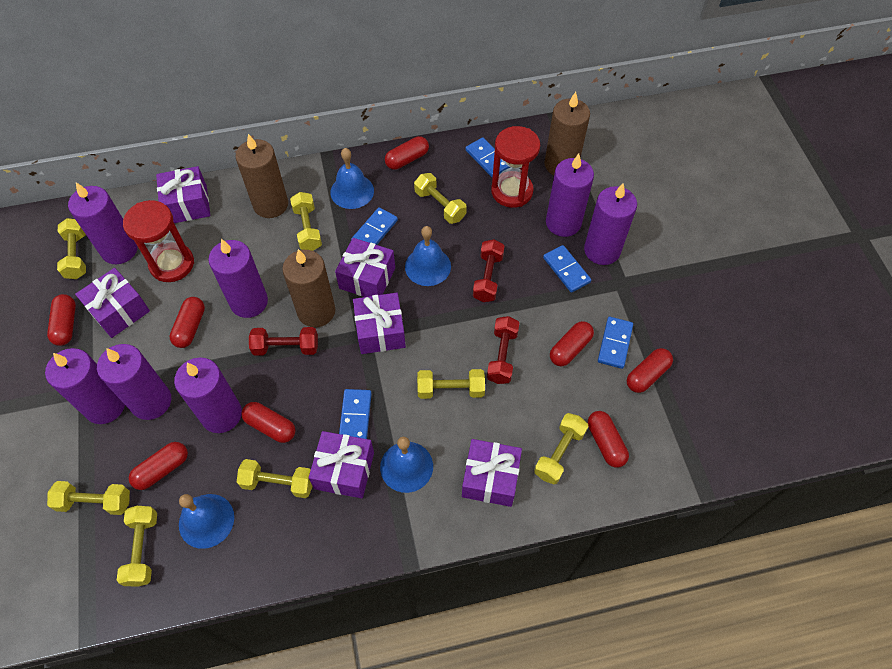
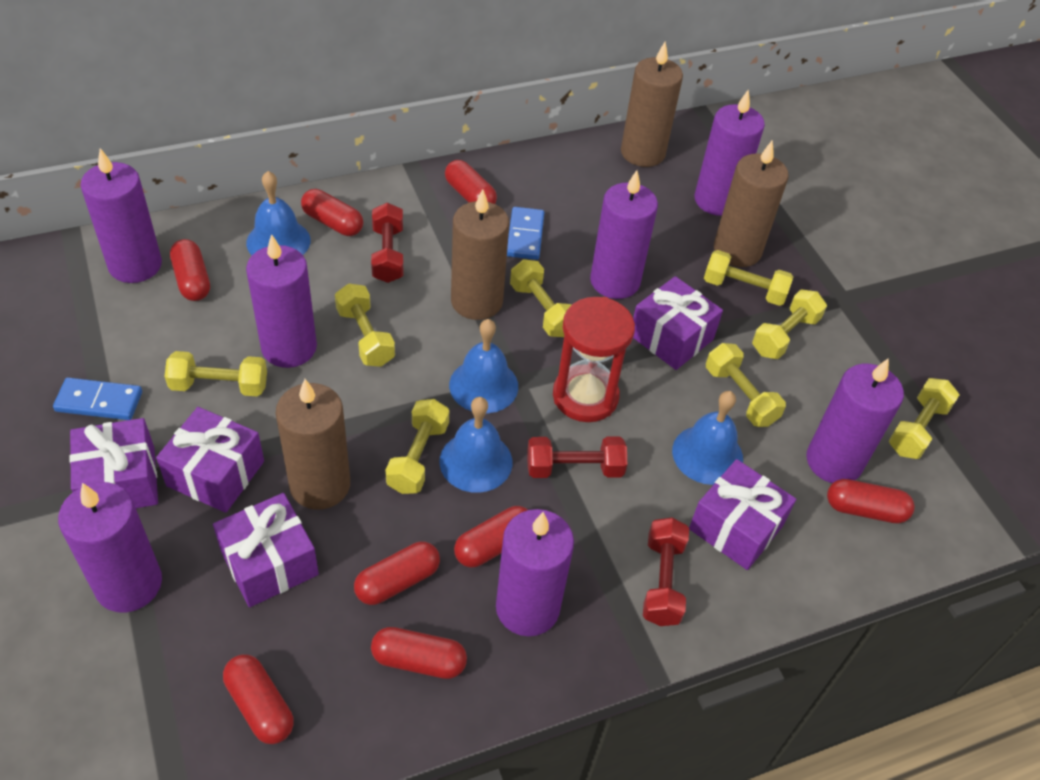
blue domino: [339,389,372,439] [351,207,398,245] [466,137,510,178] [543,245,591,293] [598,317,633,369] = 5 -> [53,378,142,420] [507,207,545,260] = 2
brown candle: [235,134,288,218] [282,249,335,327] [544,92,590,175] = 3 -> [276,379,350,510] [451,189,509,320] [621,42,683,167] [714,140,788,267] = 4
purple gift: [75,268,150,338] [156,166,210,223] [309,431,374,498] [335,238,395,297] [353,293,406,354] [462,439,522,507] = 6 -> [69,418,158,508] [156,407,264,513] [213,493,319,608] [633,276,723,370] [689,459,796,570] = 5
red hourglass: [123,200,194,282] [491,126,540,208] = 2 -> [553,297,635,422] = 1

